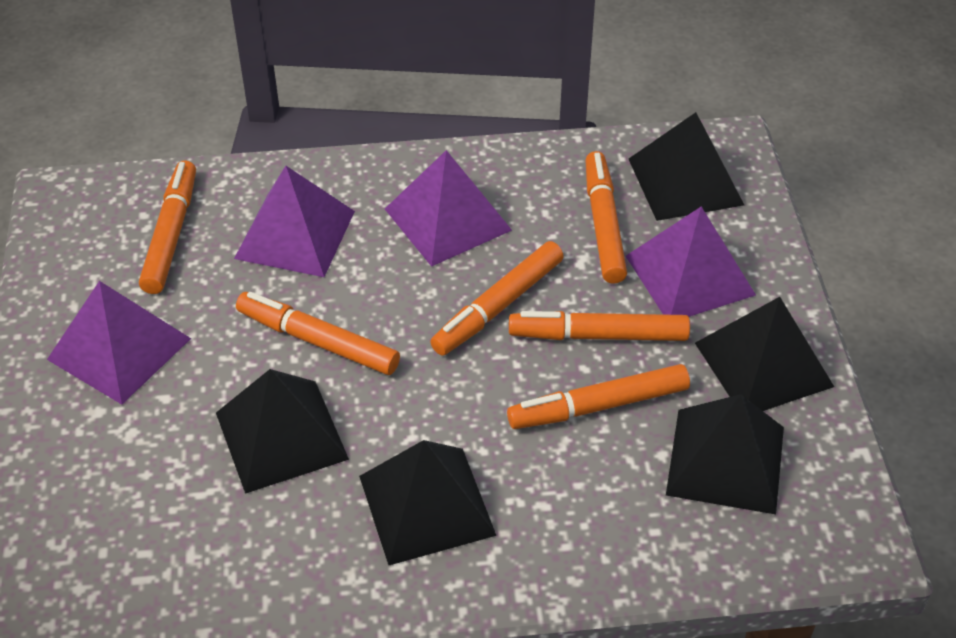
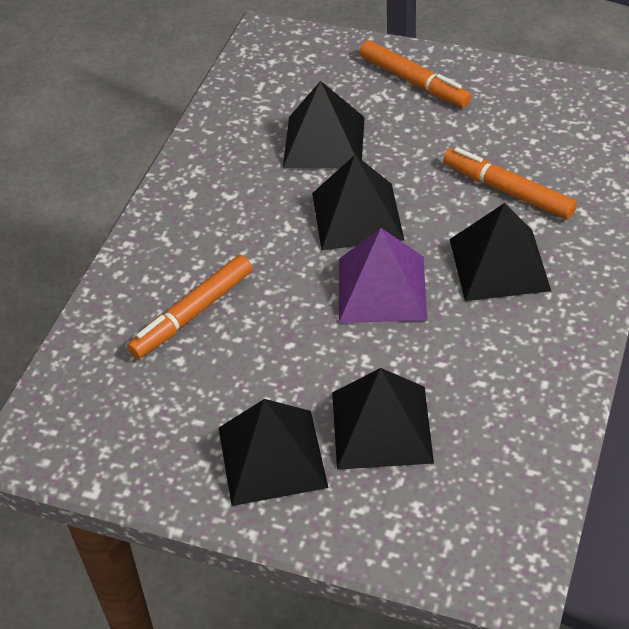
orange marker: [139,160,196,294] [236,292,400,375] [430,241,564,356] [507,364,690,429] [509,311,690,341] [585,151,627,284] = 6 -> [127,255,252,359] [360,40,471,107] [443,147,577,220] = 3
purple pyramid: [47,281,191,405] [234,166,355,277] [385,150,512,267] [626,207,756,317] = 4 -> [339,228,427,323] = 1

